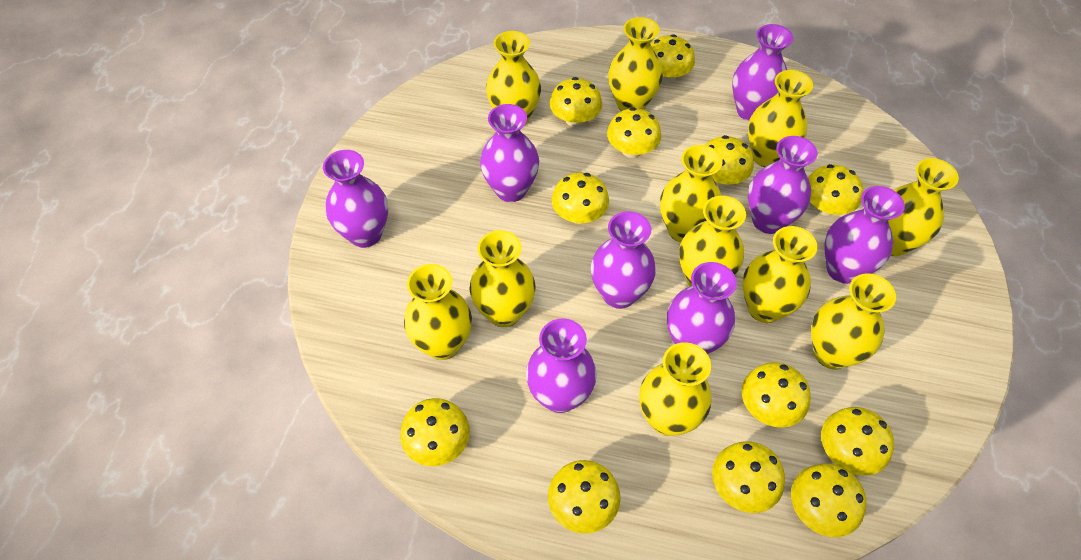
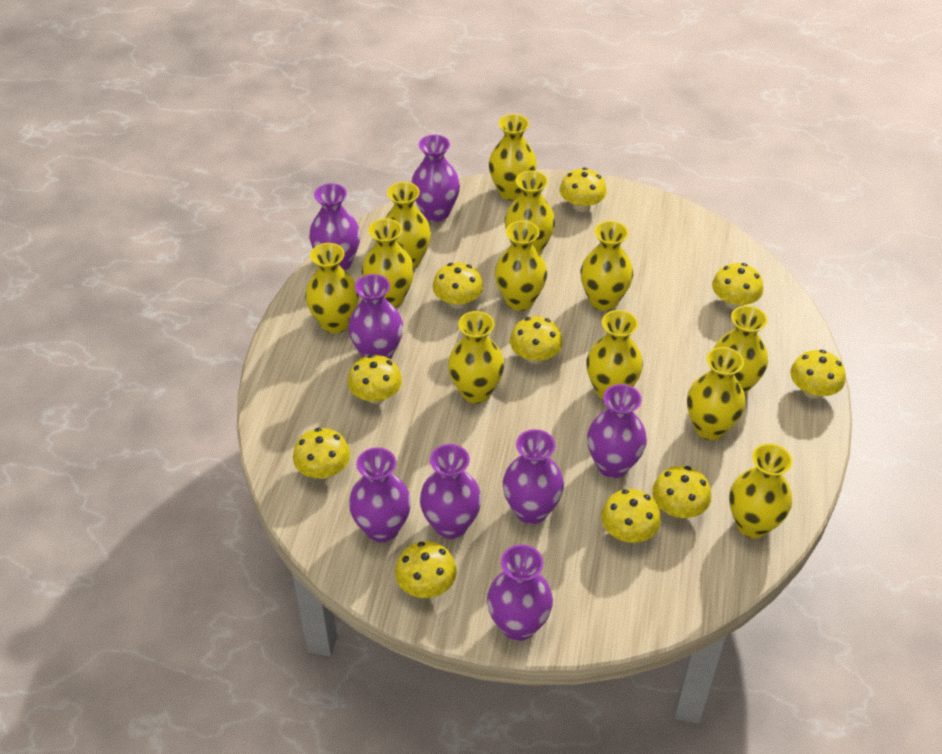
yellow mushroom: [400,398,470,466] [548,460,621,533] [550,77,602,127] [552,172,609,224] [607,107,661,158] [651,34,695,83] [705,135,754,187] [712,441,785,513] [742,362,811,428] [791,464,866,537] [808,164,863,216] [821,407,894,476] = 12 -> [293,428,350,479] [348,354,402,404] [395,541,457,598] [433,262,483,309] [510,316,563,364] [560,168,607,212] [601,489,661,543] [652,466,711,518] [712,263,763,309] [790,350,846,399] = 10
yellow vase: [404,264,472,360] [469,230,536,327] [486,31,541,126] [608,17,663,111] [639,342,712,436] [660,145,723,242] [679,196,746,286] [742,226,817,323] [748,70,813,167] [811,273,896,369] [888,158,959,256] = 11 -> [305,243,359,333] [362,219,414,308] [385,182,431,269] [448,311,504,403] [489,114,537,201] [495,221,547,311] [505,170,555,254] [581,221,633,311] [586,310,643,401] [687,347,745,440] [713,305,768,394] [729,443,792,539] = 12

